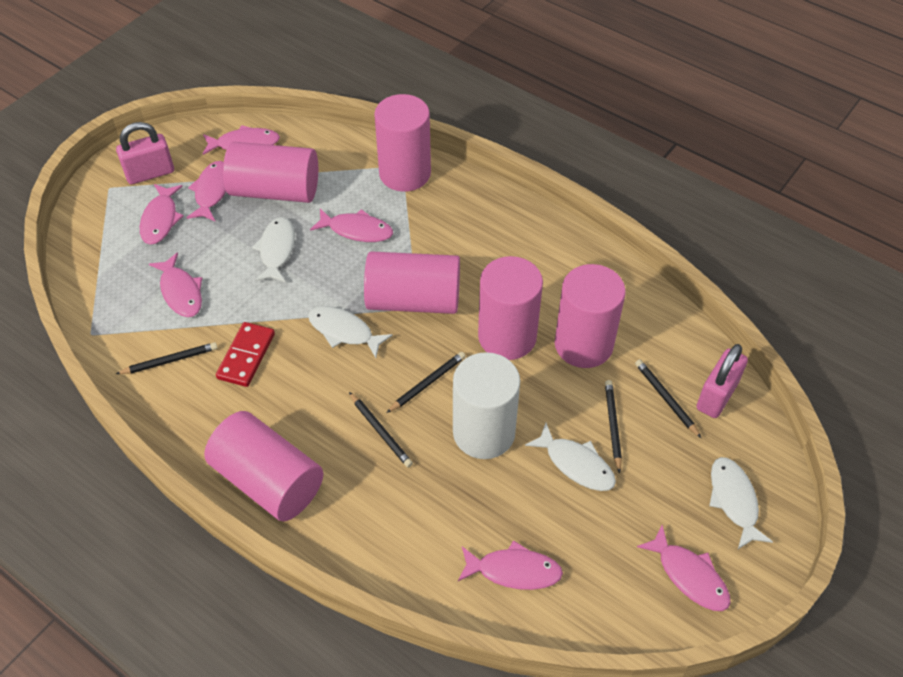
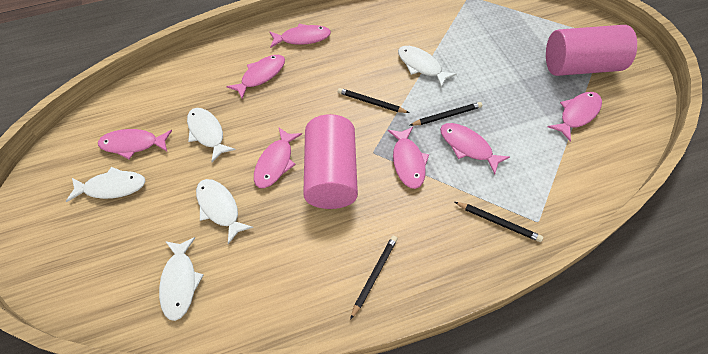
black pencil: [116,342,218,374] [349,392,413,468] [386,352,465,413] [605,380,622,474] [635,359,701,438] = 5 -> [338,88,409,113] [350,236,398,320] [409,102,482,126] [455,202,543,242] = 4
pink cylinder: [204,411,323,522] [223,142,318,203] [364,251,460,314] [374,94,431,192] [478,256,543,360] [555,264,626,368] = 6 -> [303,114,358,209] [546,25,637,76] = 2
pink padlock: [116,122,174,184] [697,344,748,418] = 2 -> none = 0
red domino: [216,322,275,387] = 1 -> none = 0
white cylinder: [453,352,520,459] = 1 -> none = 0
white fish: [252,217,295,283] [308,306,393,358] [525,423,616,491] [709,457,773,549] = 4 -> [66,167,146,202] [159,237,204,321] [187,108,236,162] [196,179,254,244] [398,46,457,88] = 5

